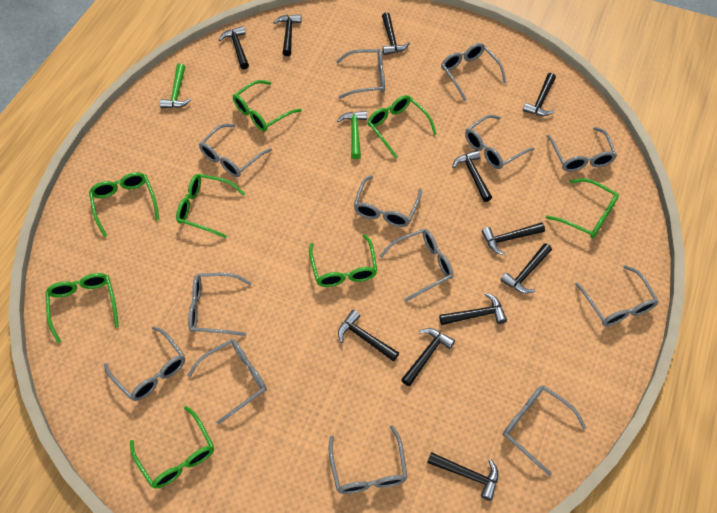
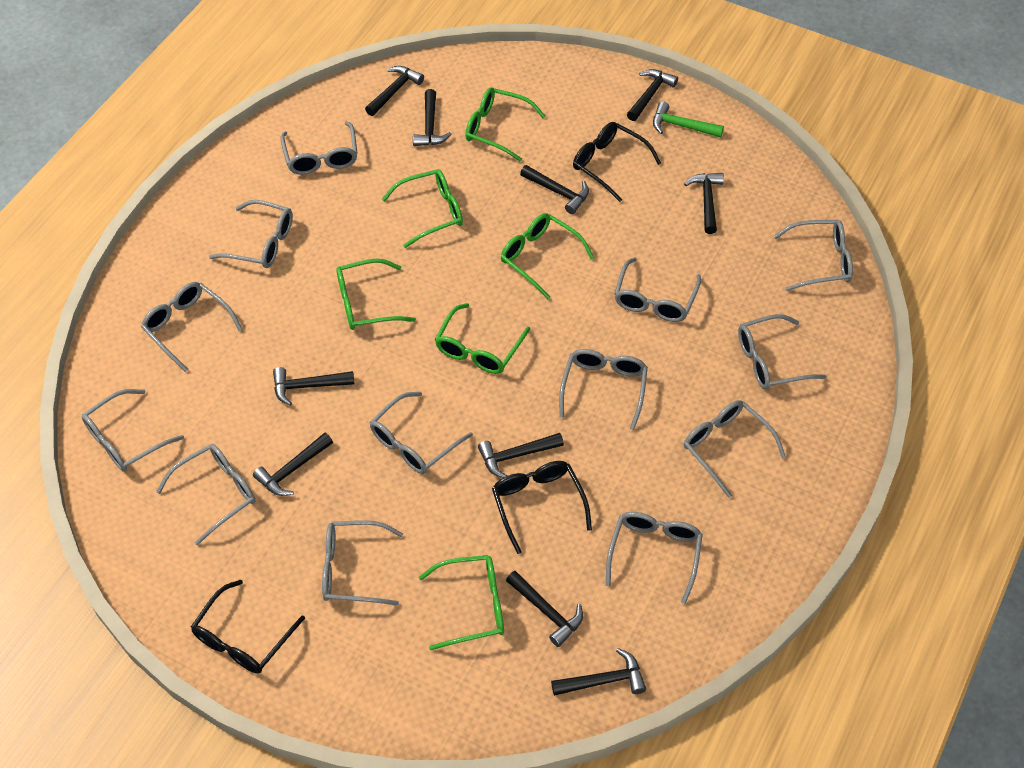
black glasses: none = 0 -> [191,580,305,674] [492,461,592,554] [573,122,661,202] = 3
black hammer: [219,26,249,69] [273,14,301,56] [338,310,399,362] [382,12,410,55] [401,328,455,386] [427,452,499,501] [439,293,507,325] [452,150,492,202] [482,222,545,255] [500,243,552,294] [523,73,556,116] = 11 -> [253,433,333,496] [273,367,354,406] [365,66,424,116] [413,89,452,146] [478,433,564,478] [506,571,583,647] [520,165,589,214] [551,648,646,696] [627,69,678,121] [684,173,724,234] = 10
green glasses: [45,273,119,343] [89,172,159,237] [130,406,214,488] [176,174,245,238] [233,80,302,132] [309,234,377,287] [367,95,437,159] [546,178,619,238] = 8 -> [336,258,416,330] [382,169,463,248] [419,555,504,650] [435,303,530,374] [465,88,546,162] [501,213,594,299] = 6
green hammer: [160,64,191,108] [337,111,367,159] = 2 -> [653,101,724,138] = 1

